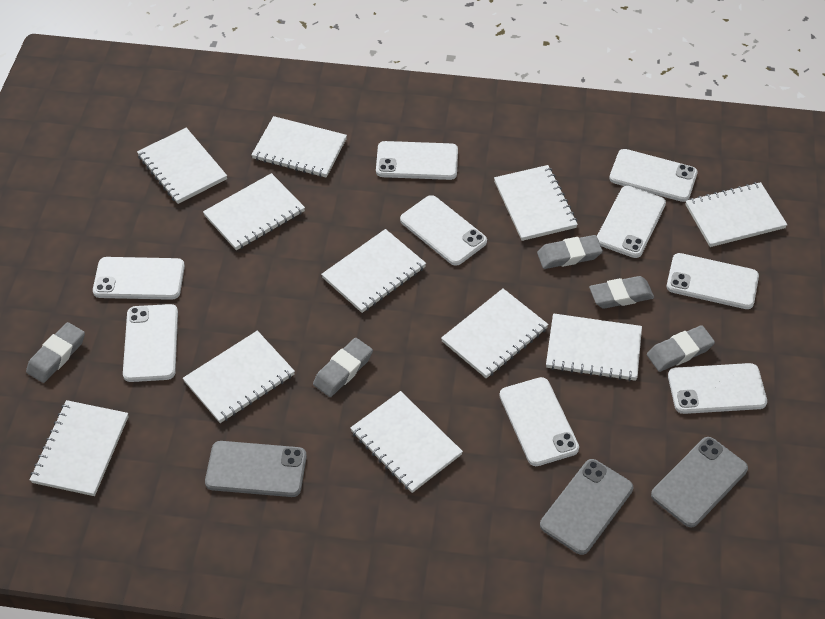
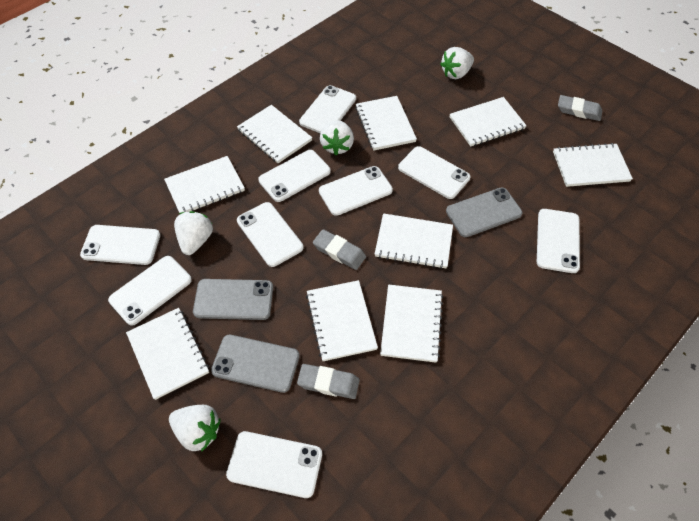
grey eraser: [26,322,85,383] [313,338,373,397] [537,235,603,269] [589,276,654,309] [647,325,715,372] = 5 -> [297,364,360,399] [313,229,366,270] [558,95,602,121] = 3
white notebook: [30,400,129,496] [137,128,227,204] [183,331,295,423] [203,173,305,250] [251,116,347,178] [321,229,426,313] [350,391,463,493] [441,289,549,378] [494,165,578,241] [546,313,642,381] [685,182,787,247] = 11 -> [126,308,209,400] [164,156,245,213] [237,105,312,163] [306,280,378,361] [355,96,417,151] [375,213,453,269] [380,284,443,363] [450,97,527,147] [553,143,633,187] = 9
white strawberry: none = 0 -> [169,405,221,452] [174,211,213,255] [320,120,354,155] [440,47,474,79] = 4

